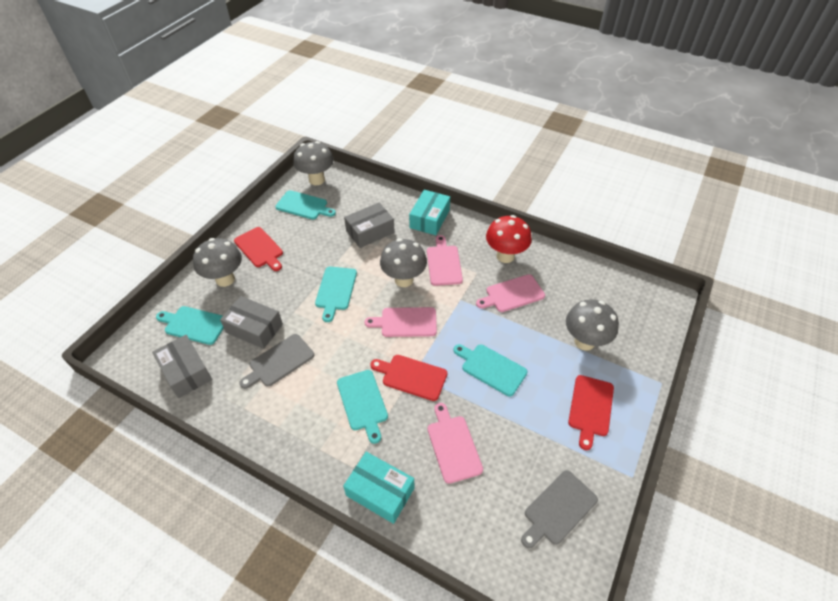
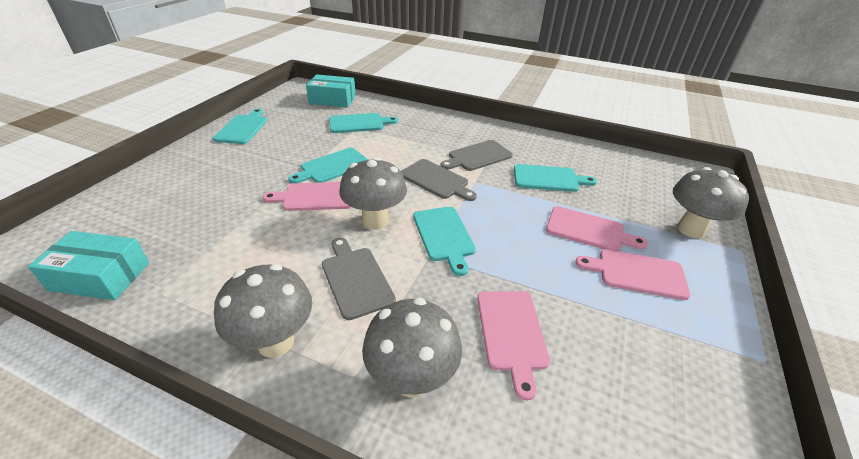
grey box: [152,335,212,398] [220,296,283,349] [344,203,395,248] = 3 -> none = 0
grey cutting board: [239,334,314,389] [521,470,598,548] = 2 -> [322,237,396,320] [401,159,477,201] [440,140,513,171] = 3
red cutting board: [234,227,283,271] [370,355,447,401] [568,375,614,450] = 3 -> none = 0
red mushroom: [486,215,532,263] = 1 -> none = 0

